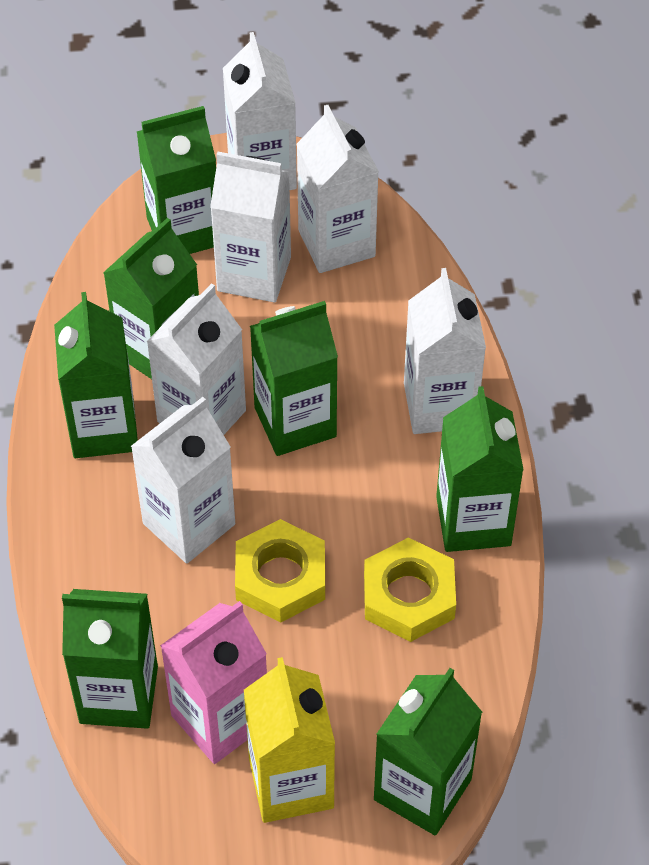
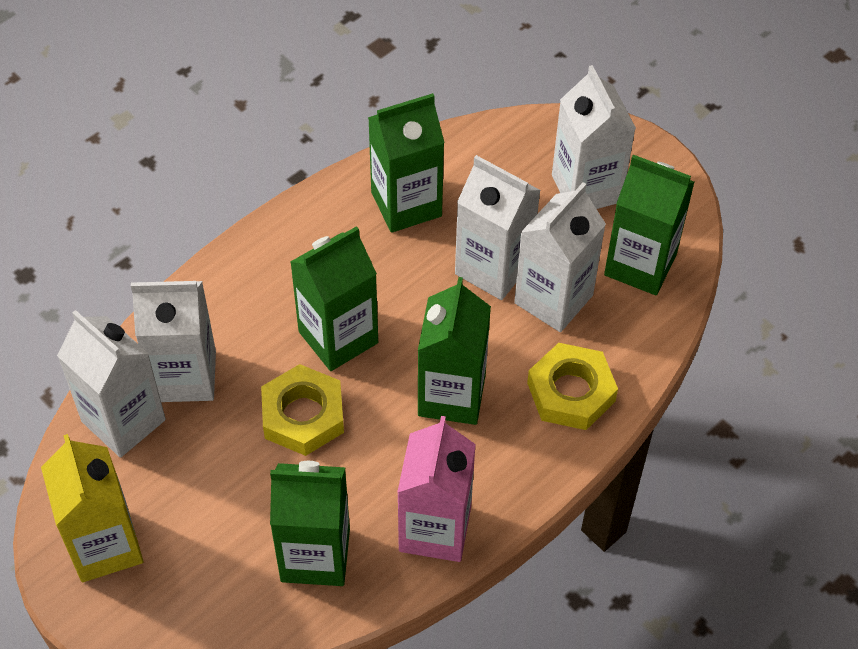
green carton: [54,292,138,458] [62,589,158,729] [103,218,199,379] [137,106,216,254] [250,301,338,456] [374,668,482,835] [436,386,524,552] = 7 -> [270,461,350,586] [290,226,378,371] [368,93,444,233] [418,277,491,425] [604,155,694,295] = 5
white carton: [131,397,235,563] [146,283,246,435] [210,152,291,302] [223,32,297,190] [296,105,379,273] [404,268,486,434] = 6 -> [57,310,166,458] [131,281,216,402] [455,155,541,300] [514,182,606,332] [552,65,636,209] = 5

